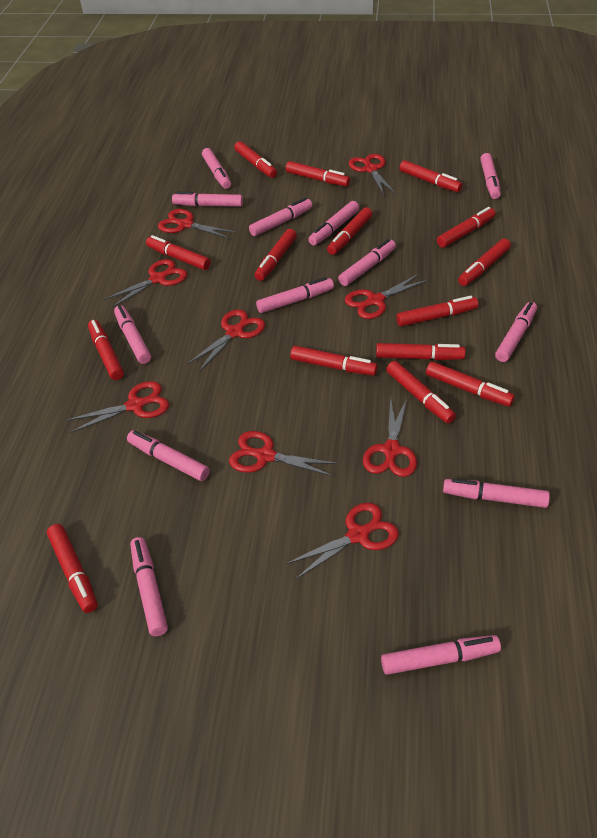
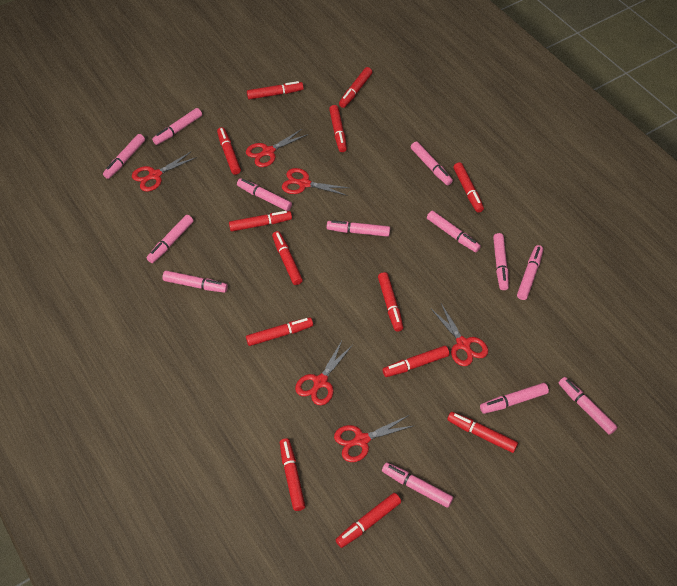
red marker: [47,524,98,613] [88,320,124,380] [146,235,211,270] [234,141,277,178] [254,229,297,281] [286,161,350,186] [290,346,378,376] [327,207,373,255] [376,343,466,360] [386,361,456,423] [396,296,478,327] [399,160,463,192] [426,362,515,406] [437,207,495,248] [458,239,511,286] = 15 -> [217,127,241,175] [229,211,292,232] [246,317,313,346] [247,81,304,100] [272,231,303,285] [280,438,305,511] [329,105,347,152] [336,493,401,548] [339,67,372,108] [378,272,403,332] [383,346,449,377] [447,412,518,453] [453,162,484,213] = 13
red scissors: [66,381,169,433] [103,259,187,308] [158,209,237,239] [187,309,265,371] [229,431,339,477] [285,503,399,580] [345,273,429,319] [349,154,396,195] [363,398,417,477] = 9 -> [132,151,197,192] [246,129,308,167] [282,168,349,196] [295,341,353,405] [334,415,415,462] [430,304,488,366] = 6

